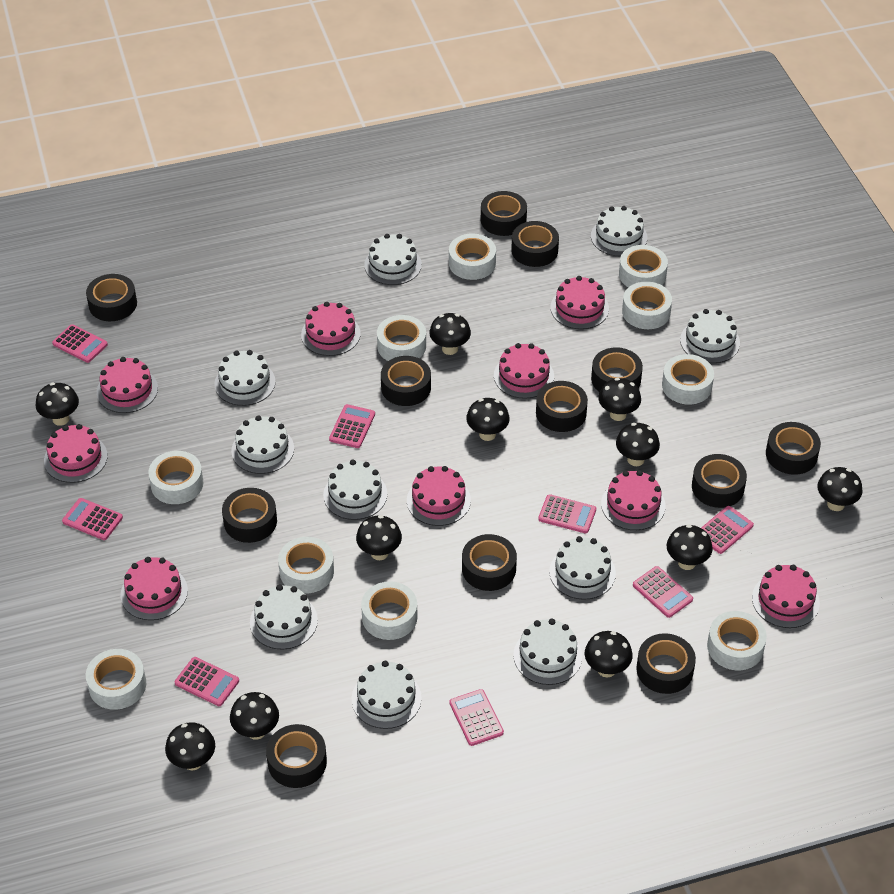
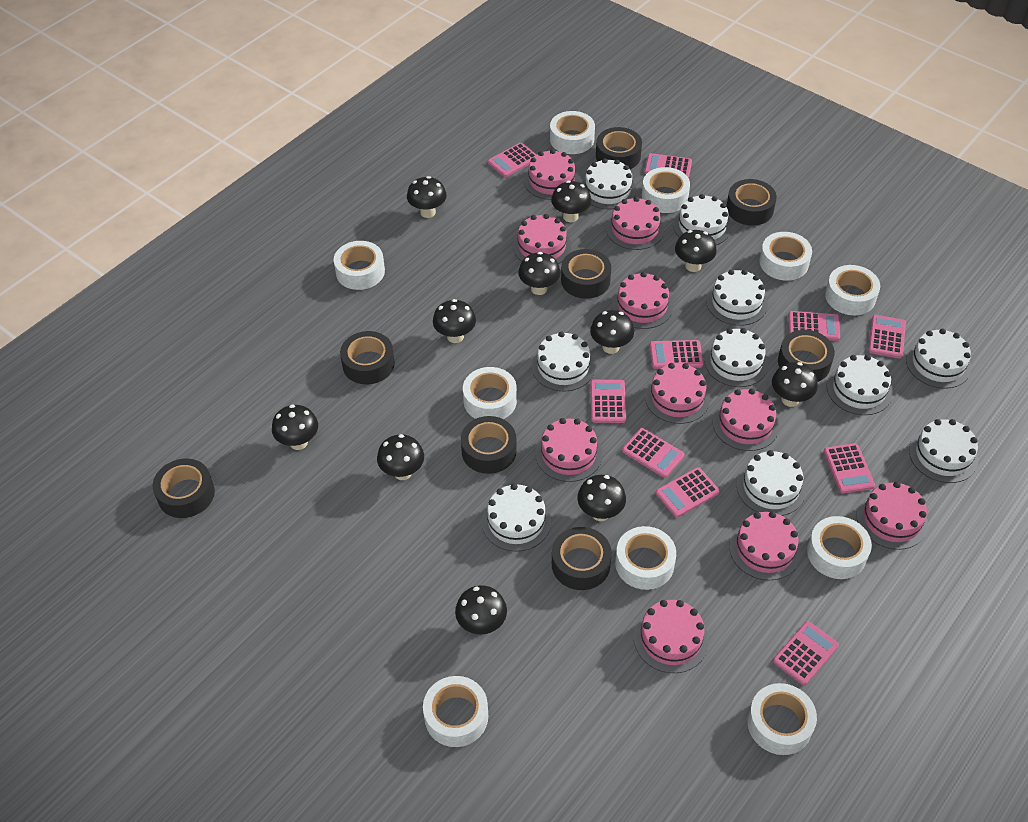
black tape: [86,274,137,321] [222,488,277,543] [266,724,327,788] [381,356,431,406] [462,534,517,591] [481,191,527,236] [511,221,559,267] [536,381,588,432] [591,347,643,392] [636,633,696,694] [692,454,747,508] [766,422,821,475] = 12 -> [153,459,215,518] [340,331,395,384] [461,416,517,474] [552,527,612,590] [561,249,611,299] [596,127,642,169] [726,179,777,226] [778,330,835,382] = 8
pink cake: [44,424,108,483] [97,357,158,413] [121,557,188,620] [301,302,361,356] [407,466,471,526] [494,343,554,399] [550,276,609,329] [601,470,666,530] [752,565,820,628] = 9 -> [513,214,571,264] [524,149,580,200] [535,418,602,482] [606,197,664,250] [612,272,673,329] [634,600,709,673] [645,363,710,424] [713,388,779,451] [729,511,801,580] [856,482,928,550] = 10
pink calculator: [52,324,108,363] [62,498,123,540] [175,657,239,706] [329,404,375,448] [449,689,504,746] [538,494,596,533] [633,566,693,618] [701,506,754,554] = 8 -> [488,143,537,177] [590,380,626,423] [622,428,684,478] [644,153,692,178] [650,340,703,369] [656,467,720,517] [773,621,839,685] [788,311,840,341] [823,443,875,494] [868,315,906,359] = 10

